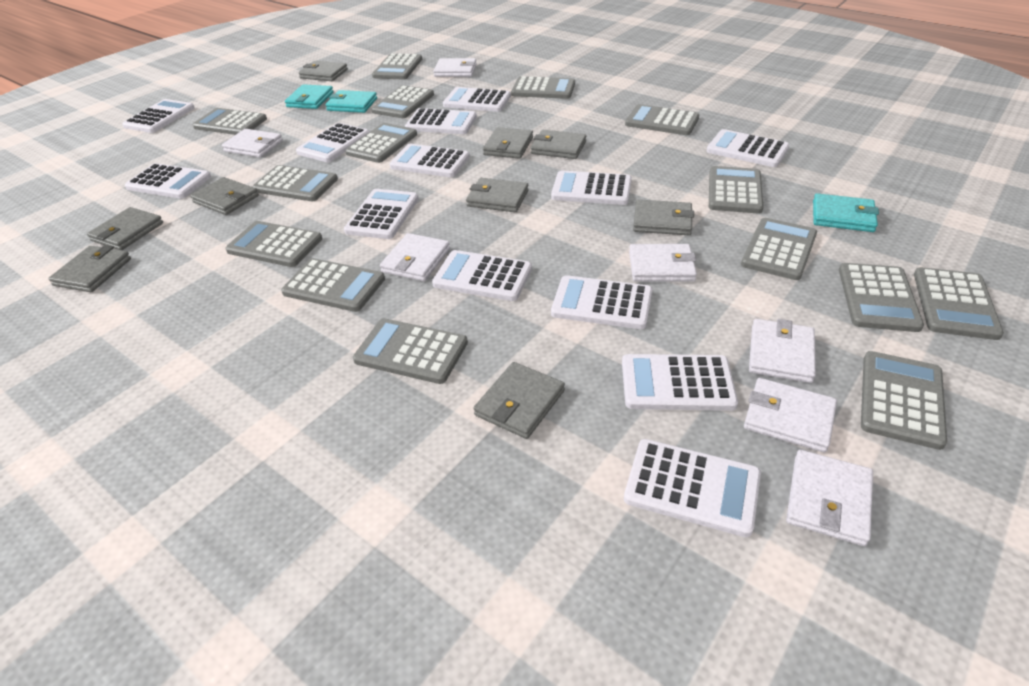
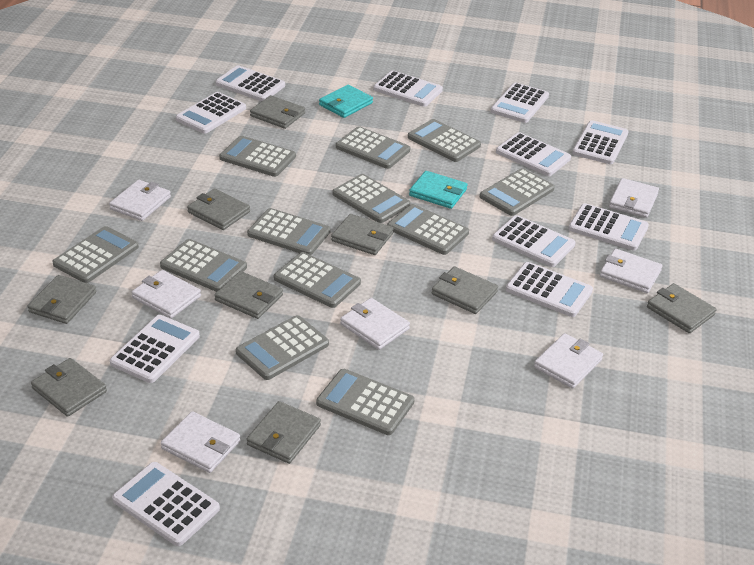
grey calculator: [193,108,267,135] [225,221,322,267] [252,165,338,201] [281,258,385,312] [345,123,417,163] [353,318,468,384] [371,85,434,118] [372,53,422,80] [511,76,575,99] [625,104,700,135] [709,166,763,213] [741,218,817,280] [839,263,924,332] [861,351,947,450] [914,267,1004,340] = 15 -> [52,226,139,283] [160,239,247,292] [219,136,296,177] [236,315,329,380] [247,208,331,255] [274,252,361,308] [316,369,415,435] [332,174,410,223] [336,126,410,169] [387,204,469,255] [408,119,481,162] [480,168,555,216] = 12
turquoise wallet: [285,84,334,109] [325,90,377,113] [813,193,879,232] = 3 -> [319,85,373,118] [409,171,468,209] = 2
white calculator: [122,99,194,133] [125,163,211,199] [296,123,369,162] [344,189,419,239] [389,144,470,177] [405,108,477,134] [432,250,532,301] [443,87,511,112] [551,170,632,205] [551,275,653,329] [622,354,738,411] [624,439,761,537] [707,129,790,167] = 13 -> [110,315,200,383] [112,462,220,546] [176,92,246,134] [215,65,285,101] [373,70,443,107] [490,83,549,123] [492,215,576,267] [496,132,571,176] [506,262,593,317] [568,203,649,251] [572,120,629,164] = 11

